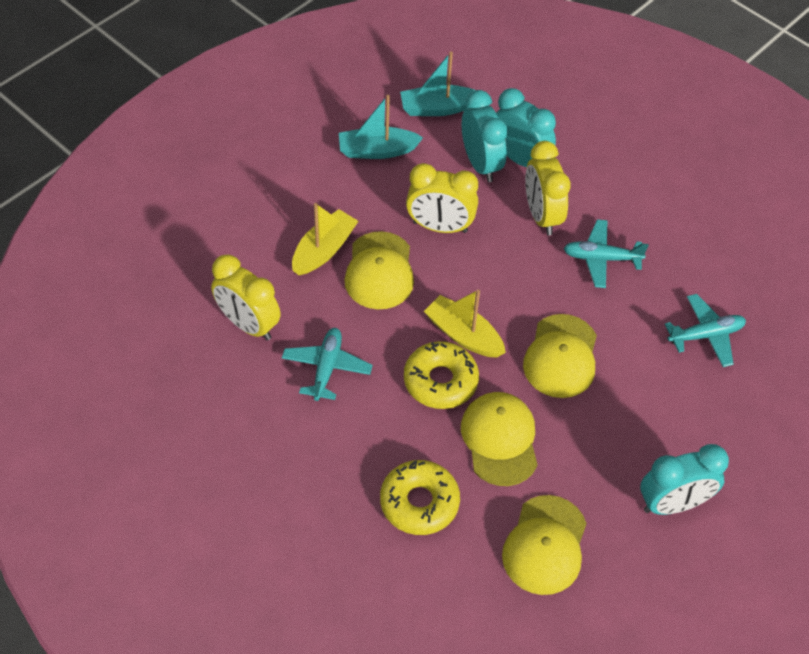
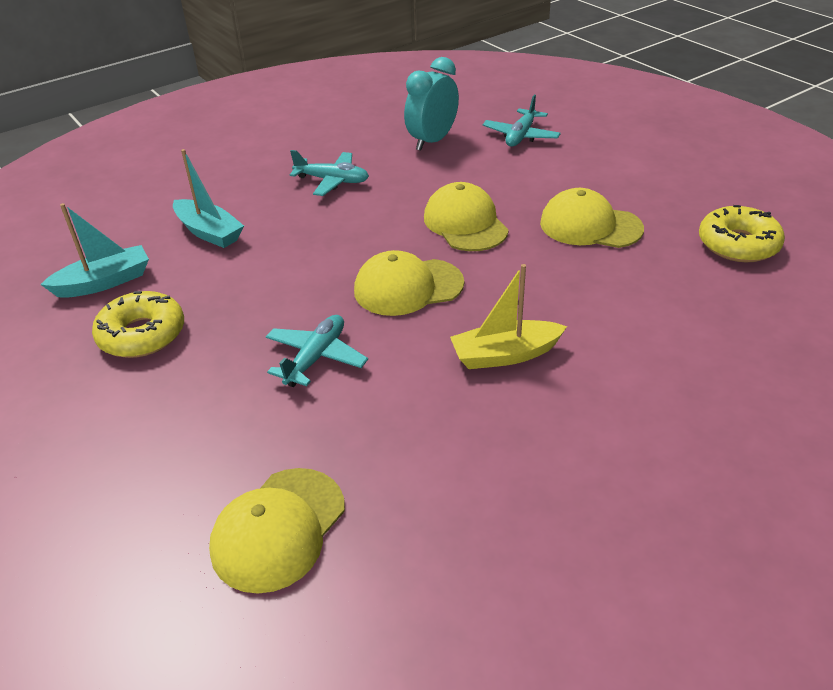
turquoise clock: [462,90,508,182] [496,88,556,167] [640,444,729,515] = 3 -> [404,57,459,151] = 1
yellow boat: [292,203,359,275] [424,289,506,358] = 2 -> [450,264,567,369] = 1
yellow clock: [211,255,281,340] [406,163,478,233] [525,141,571,235] = 3 -> none = 0

